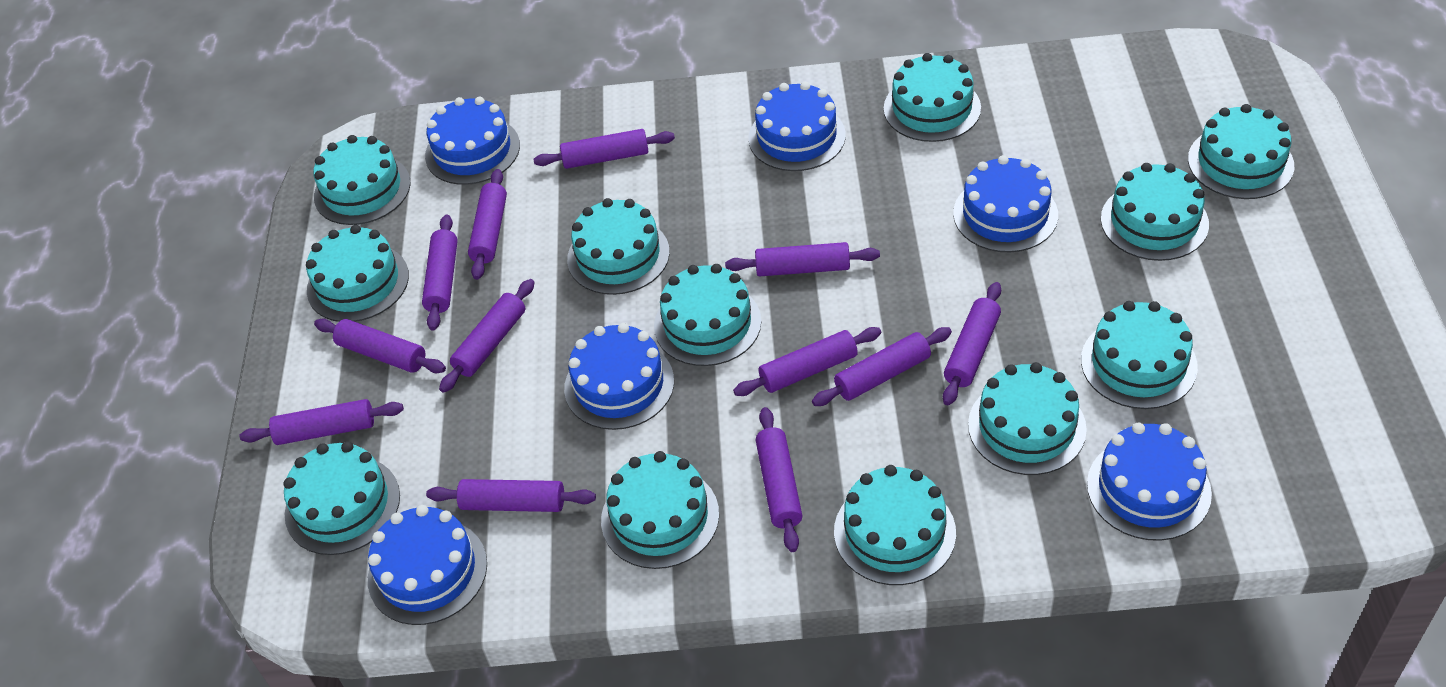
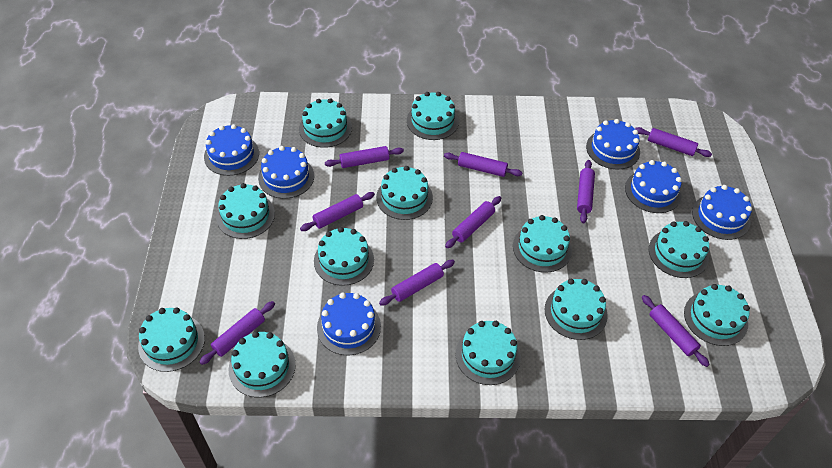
purple rolling pin: [240,399,404,445] [314,318,446,373] [422,214,458,330] [426,479,596,512] [439,279,535,393] [468,169,507,280] [533,129,675,169] [725,242,880,277] [733,327,881,396] [756,407,802,552] [812,327,952,406] [943,282,1001,405] = 12 -> [199,301,275,365] [300,192,375,231] [325,146,404,168] [379,260,455,306] [444,152,522,177] [445,196,501,248] [577,160,595,223] [635,127,712,157] [642,295,710,367] = 9

